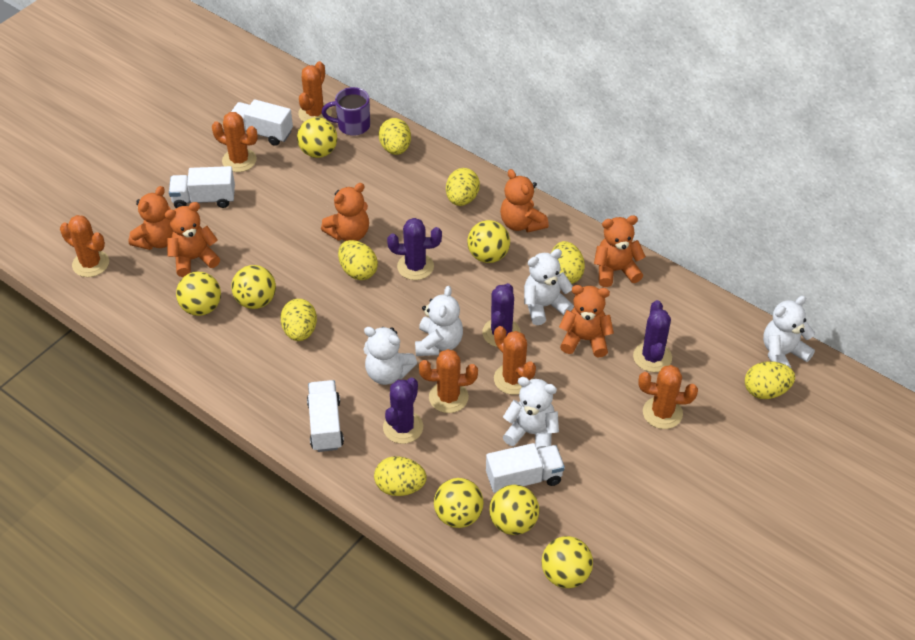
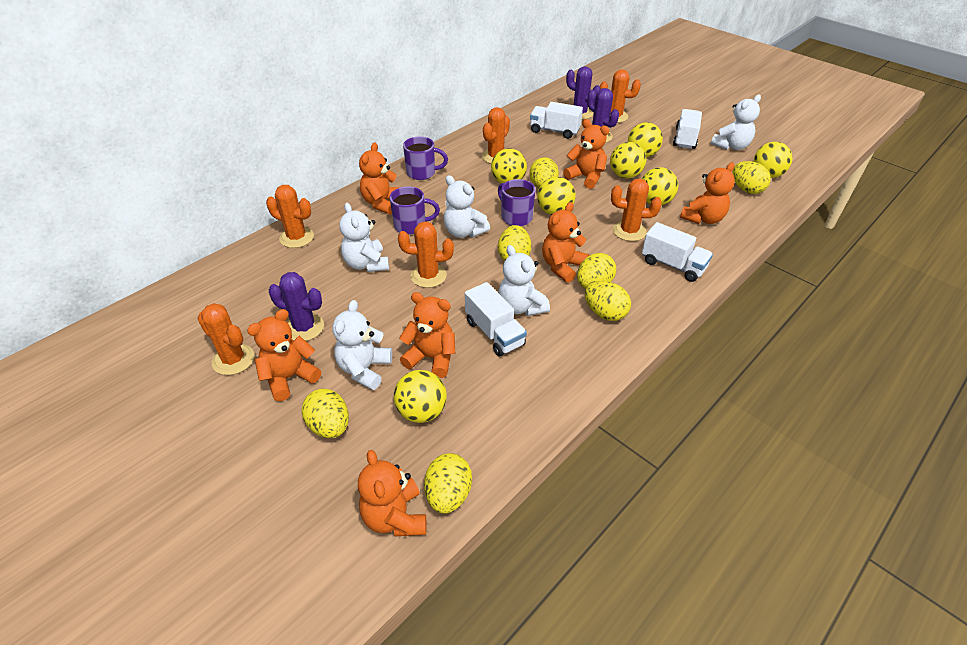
orange teddy bear: [129,186,173,250] [165,202,220,277] [321,183,369,241] [500,169,549,232] [559,285,614,357] [594,215,646,287] = 6 -> [247,309,321,401] [358,450,426,536] [359,142,401,214] [399,292,455,378] [542,202,589,283] [563,119,609,189] [680,162,735,224] = 7
purple cactus: [383,378,423,444] [387,218,442,280] [482,283,521,347] [633,300,672,372] = 4 -> [269,272,324,341] [566,66,600,120] [587,88,619,143] = 3
purple mug: [321,87,370,136] = 1 -> [390,186,440,235] [403,136,448,180] [498,179,536,226] = 3

